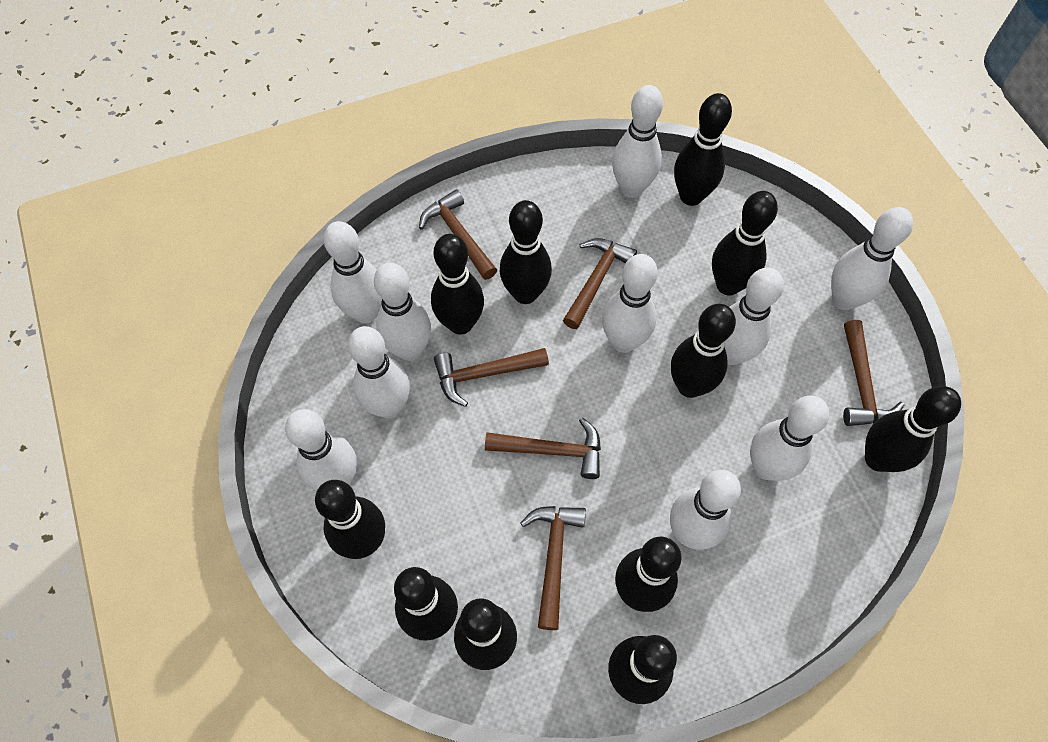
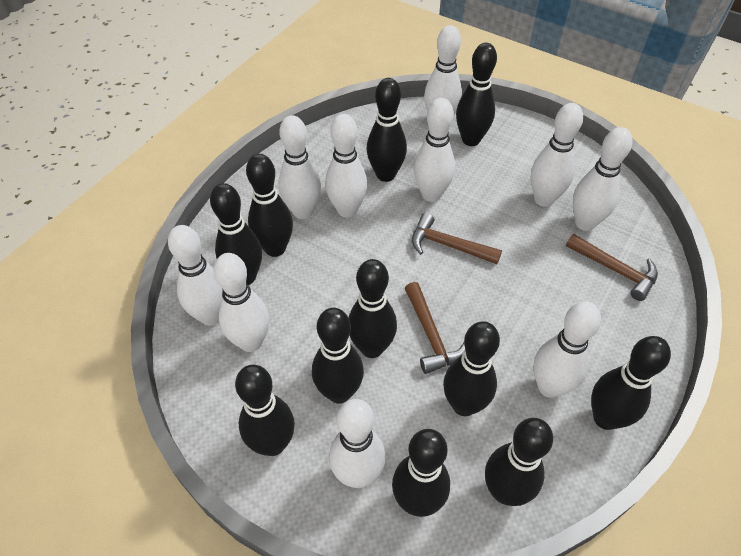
brown hammer: [419,189,497,280] [434,348,549,407] [485,418,601,479] [521,506,586,630] [563,238,637,329] [843,320,904,426] = 6 -> [405,282,465,374] [412,213,502,264] [566,234,658,301] = 3

